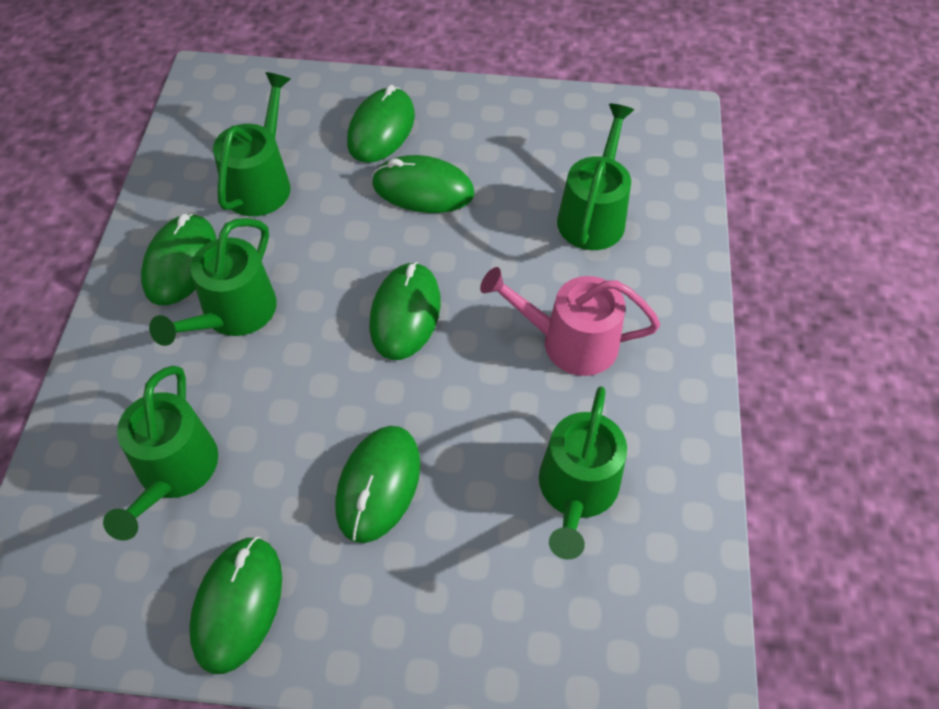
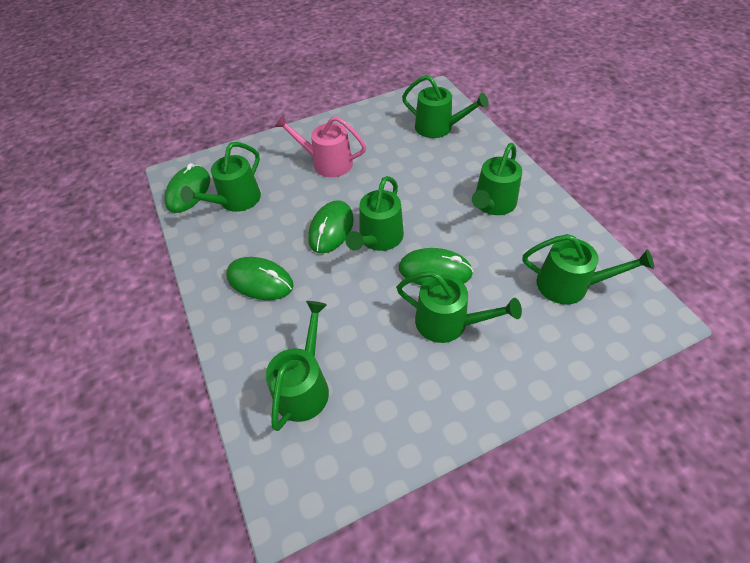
green mouse: [141,213,216,305] [189,536,282,674] [335,426,420,543] [347,85,415,163] [370,262,441,360] [372,155,474,213] = 6 -> [164,163,210,213] [226,257,294,300] [308,200,354,253] [398,248,473,286] = 4
green watering can: [103,366,218,541] [149,218,277,346] [213,72,291,216] [539,386,627,560] [557,104,634,250] = 5 -> [180,142,261,212] [266,301,329,431] [345,176,404,251] [396,271,522,343] [402,75,489,138] [472,143,522,215] [523,234,654,304] = 7

